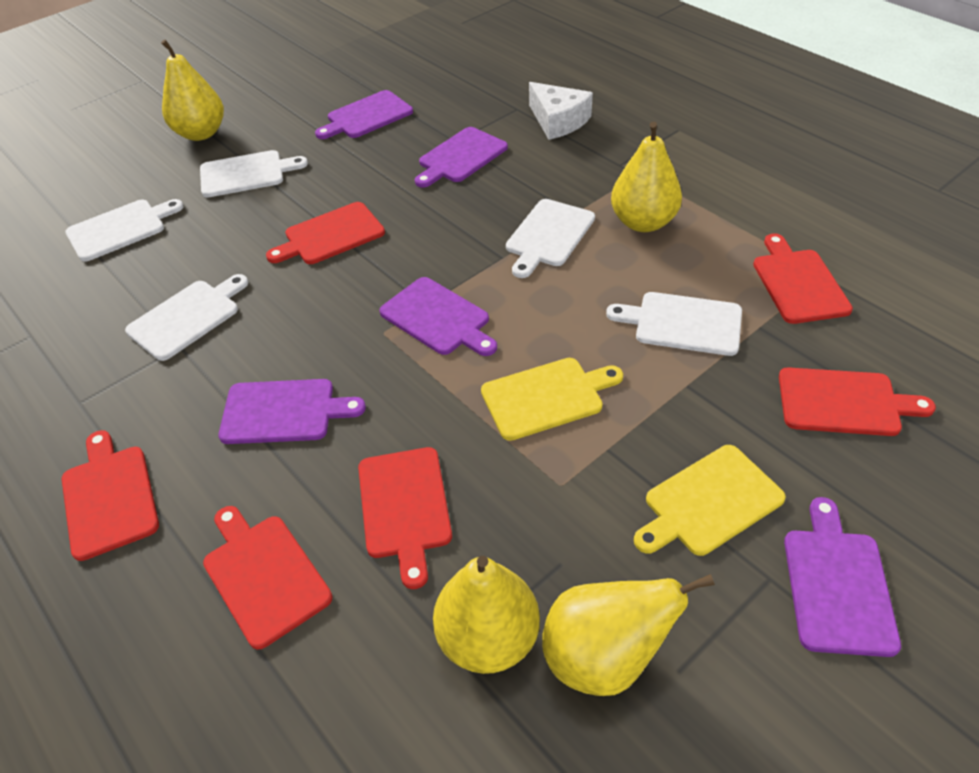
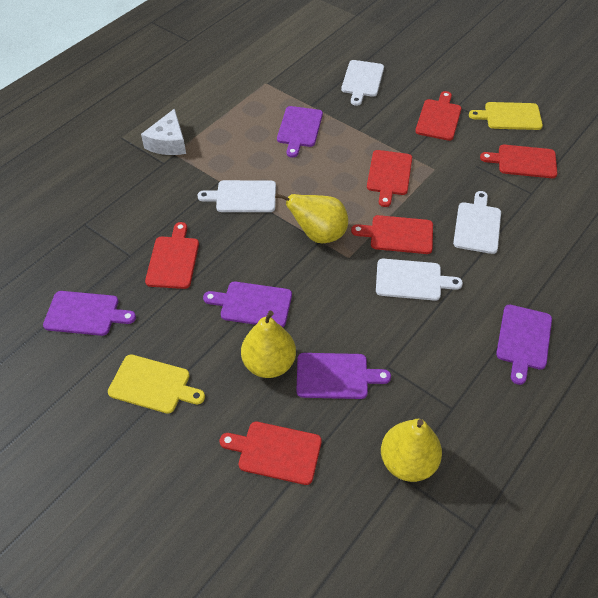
white cutting board: [65,199,184,262] [125,274,248,361] [200,150,308,197] [506,199,595,278] [606,292,742,356] = 5 -> [198,180,276,212] [341,60,384,106] [376,259,463,301] [453,191,501,254] = 4
yellow pear: [161,40,224,141] [433,556,540,674] [542,574,715,696] [611,122,682,232] = 4 -> [241,311,296,378] [275,193,348,243] [381,419,442,482] = 3

